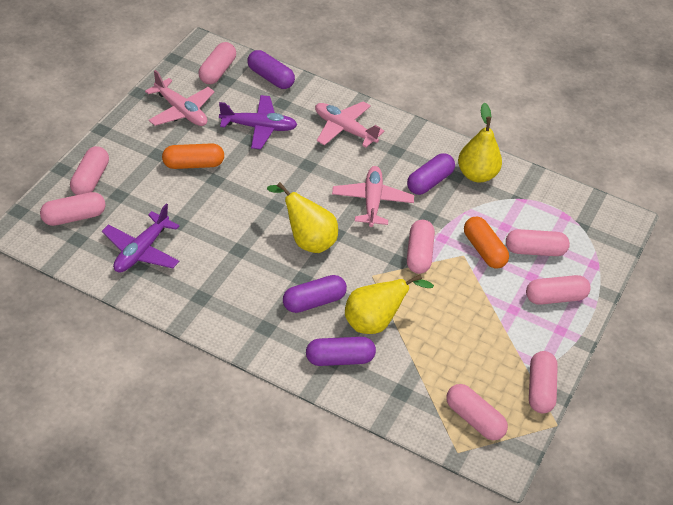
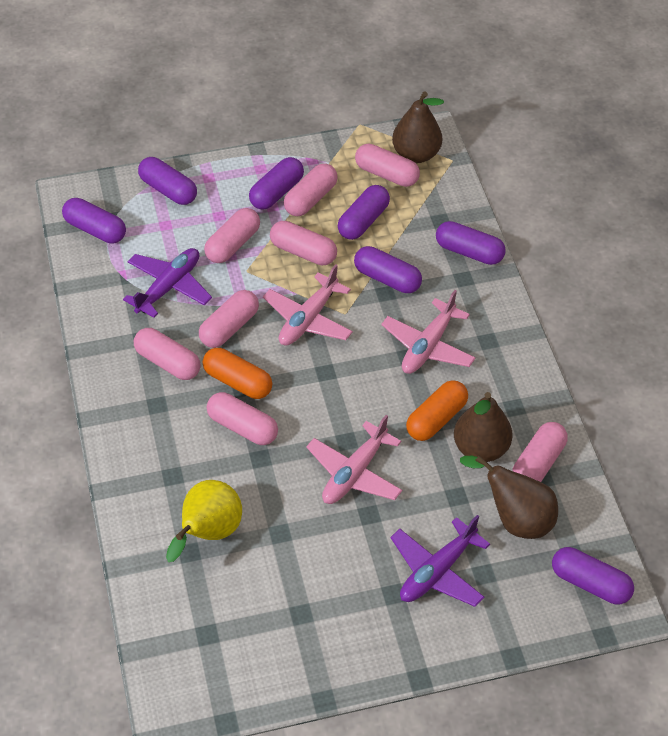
brown pear: none = 0 -> [392,91,444,163] [454,392,512,462] [460,455,558,539] = 3
purple capsule: [247,50,295,89] [283,275,347,313] [306,337,376,366] [407,153,455,195] = 4 -> [62,198,126,244] [138,157,197,205] [249,157,304,210] [338,185,390,240] [354,246,422,293] [436,221,506,265] [552,547,634,604] = 7
yellow pear: [267,182,338,253] [345,275,434,334] [458,102,502,183] = 3 -> [166,480,242,562] = 1

